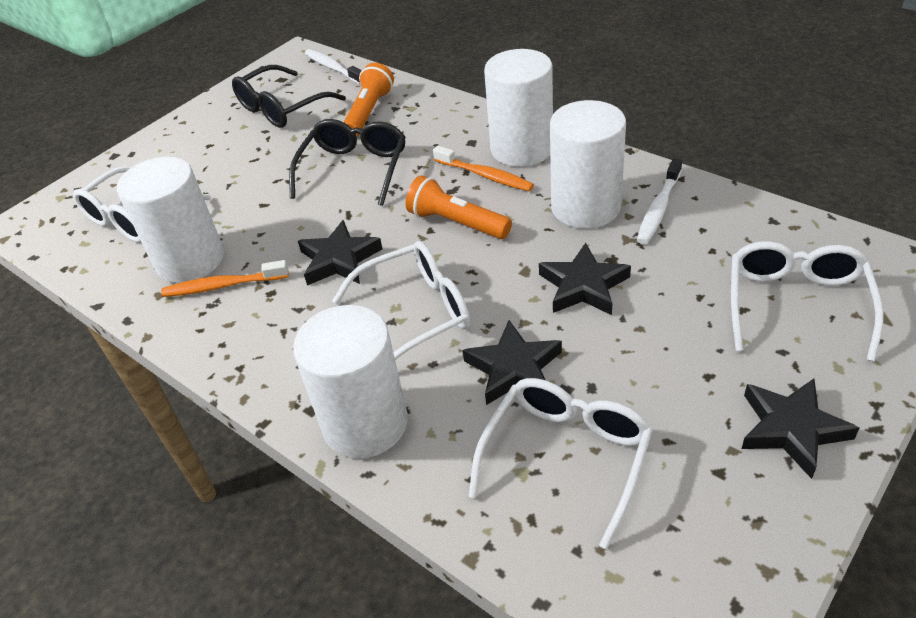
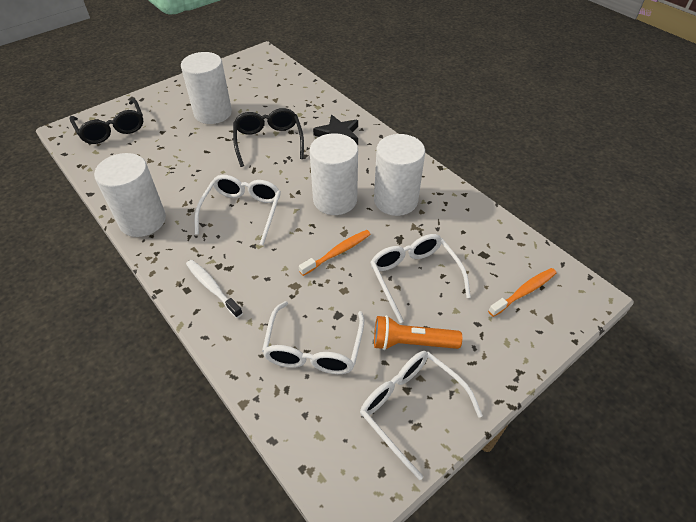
black star: [298,220,383,285] [463,320,562,405] [539,243,631,315] [741,379,859,479] = 4 -> [313,115,358,145] = 1
orange flashlight: [344,63,394,137] [406,176,512,239] = 2 -> [374,315,462,350] = 1
white toothbrush: [305,49,362,85] [637,158,682,244] = 2 -> [186,260,243,318] = 1

